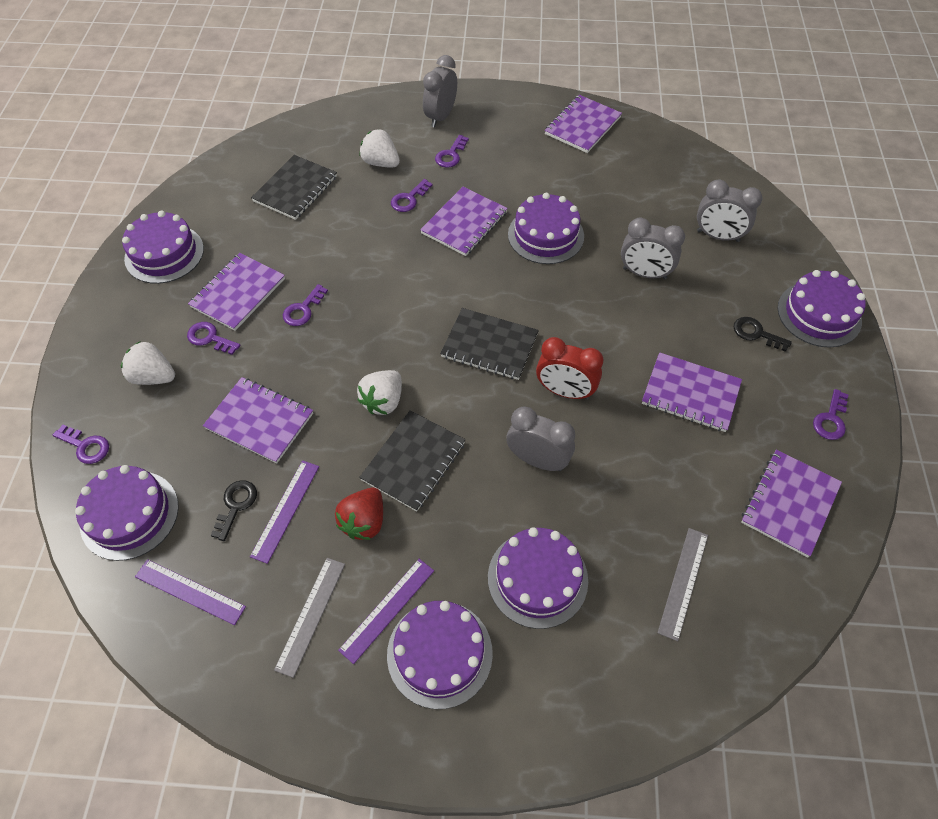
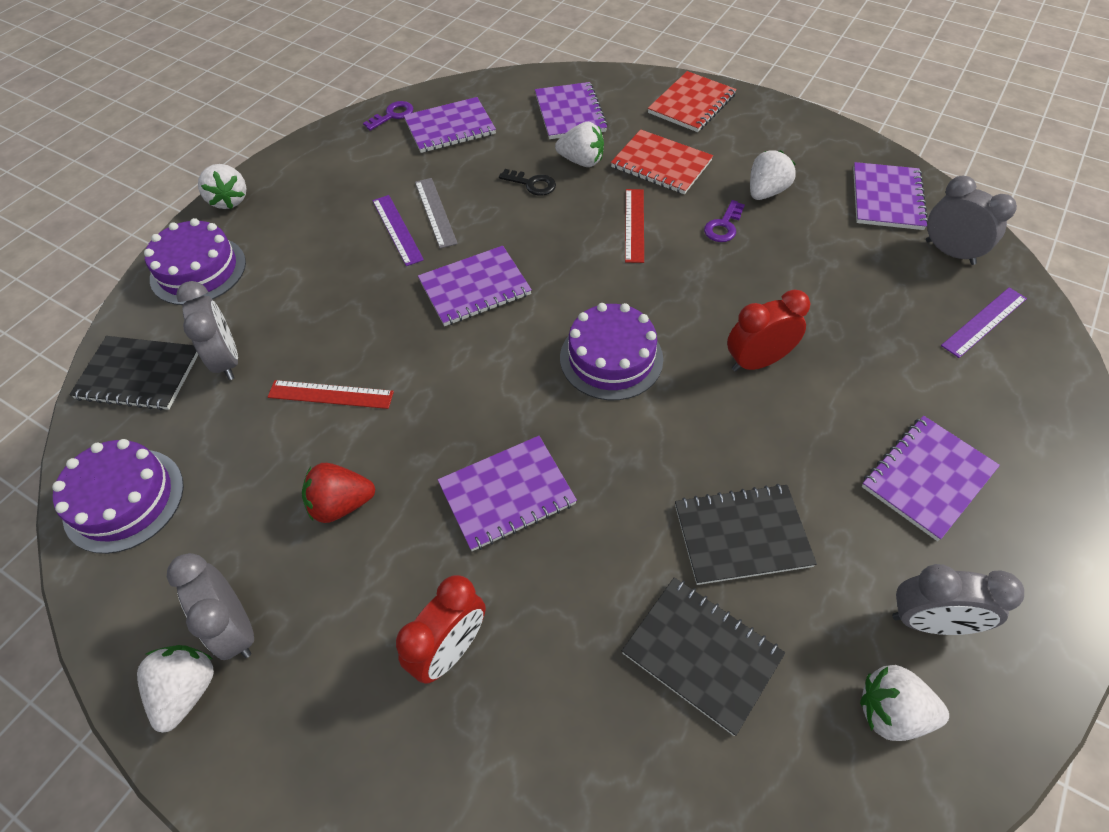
black key: [211,480,257,541] [734,317,792,352] = 2 -> [499,169,556,196] = 1
grey ruler: [274,558,345,678] [658,528,708,641] = 2 -> [415,178,458,248] = 1
purple cake: [75,465,179,561] [122,211,204,284] [387,601,493,709] [488,528,588,629] [508,193,584,264] [778,270,865,347] = 6 -> [52,439,184,554] [144,218,246,305] [560,303,663,400] = 3
purple key: [53,425,109,464] [187,322,241,355] [283,284,328,326] [391,179,433,212] [435,135,469,168] [813,389,848,440] = 6 -> [363,101,413,131] [704,200,745,242] = 2
purple ruler: [135,559,246,625] [250,460,319,564] [338,559,434,664] = 3 -> [372,195,424,266] [941,287,1027,358] = 2
red clock: [536,337,604,399] = 1 -> [396,575,486,684] [727,290,810,372] = 2
red notebook: none = 0 -> [611,129,713,194] [648,71,737,132] = 2
red ruler: none = 0 -> [268,380,394,409] [625,189,644,263] = 2
white strawberry: [121,341,175,385] [357,370,402,415] [360,129,400,168] = 3 -> [137,645,214,733] [198,164,246,209] [555,122,604,167] [750,150,796,200] [860,665,949,741] = 5

